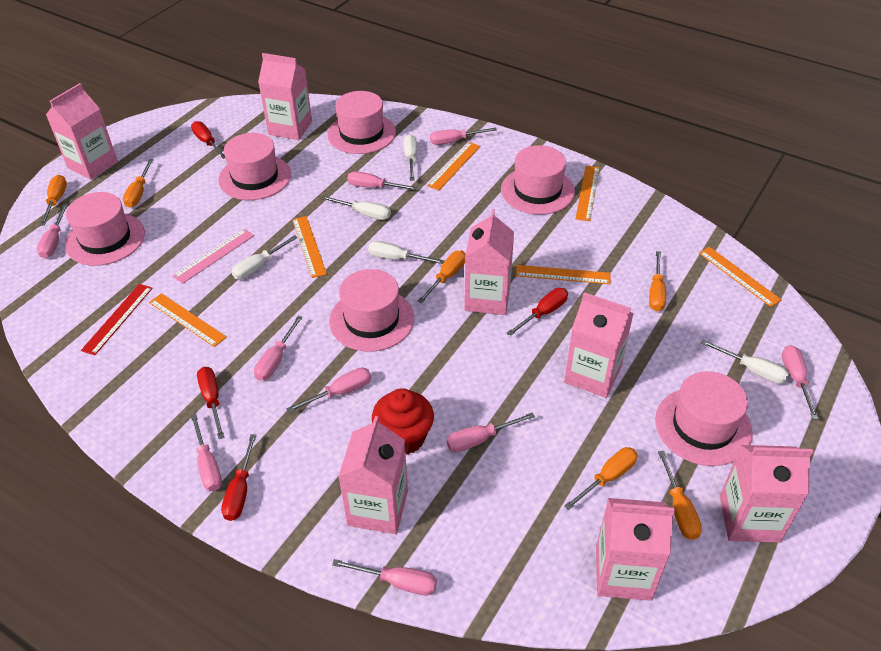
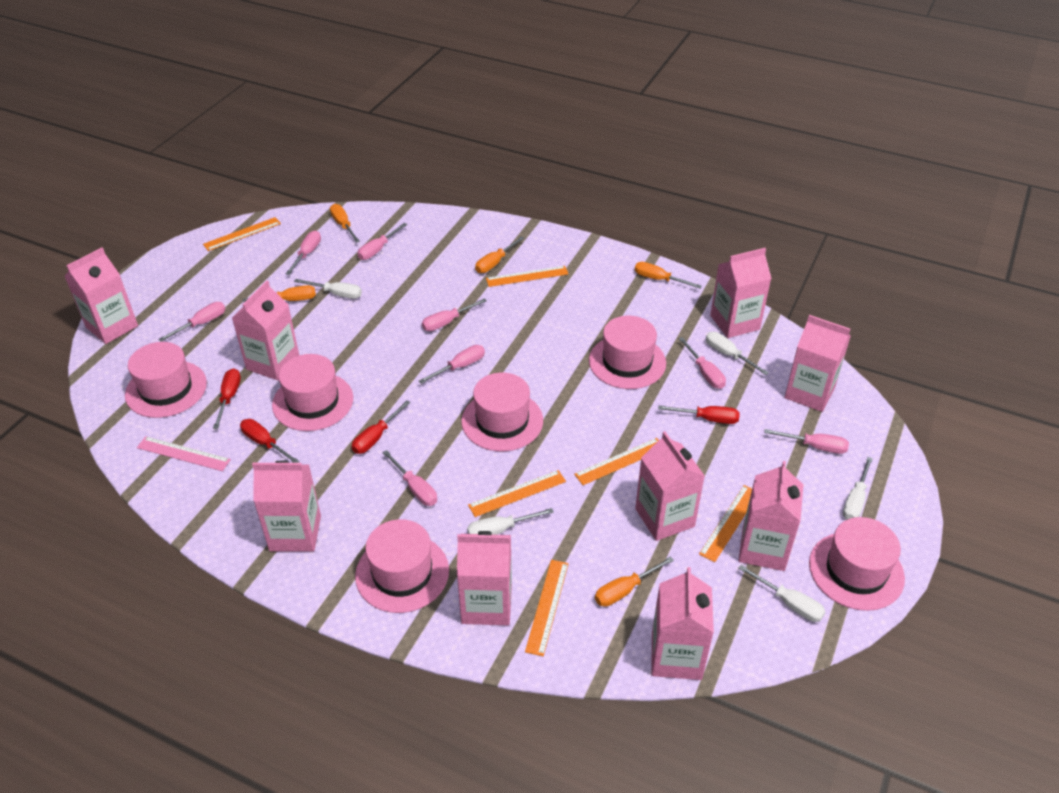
orange screwdriver: [40,175,67,226] [123,159,154,208] [417,251,466,303] [564,447,638,510] [649,251,666,311] [658,451,702,540] = 6 -> [243,285,316,302] [330,204,360,243] [475,236,524,273] [595,556,674,607] [635,262,702,288] = 5
pink carton: [46,83,118,180] [258,53,312,140] [338,416,408,534] [464,209,514,315] [564,292,634,398] [596,498,675,601] [720,445,813,543] = 7 -> [64,247,138,344] [232,281,299,380] [252,461,321,552] [457,531,512,625] [635,431,705,541] [652,567,714,680] [710,248,772,338] [738,461,803,571] [785,315,851,412] = 9
pink screwdriver: [37,204,68,258] [190,414,222,491] [254,316,303,381] [286,368,371,413] [332,559,437,595] [347,171,418,190] [430,128,497,145] [446,412,535,452] [782,345,819,419] = 9 -> [158,302,225,342] [286,231,321,275] [357,223,407,260] [383,450,437,506] [419,345,485,384] [422,298,487,331] [679,337,726,389] [764,429,849,454] = 8
red cupcake: [372,388,434,455] = 1 -> none = 0
red ruler: [81,284,153,355] = 1 -> none = 0

